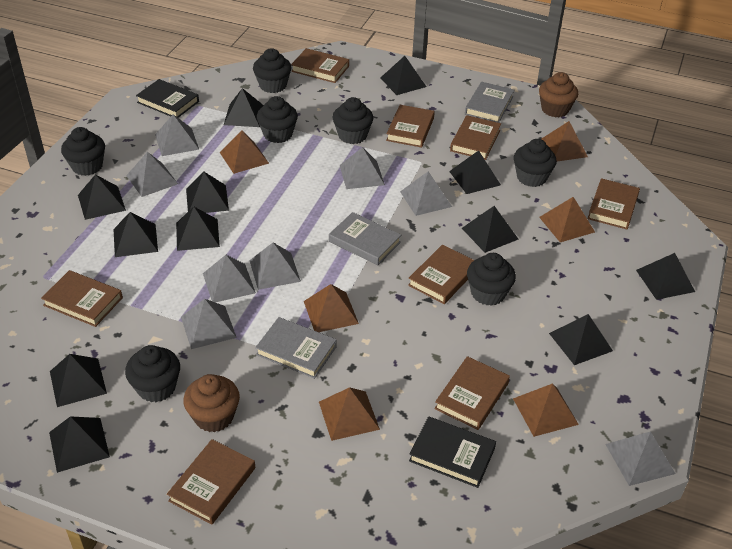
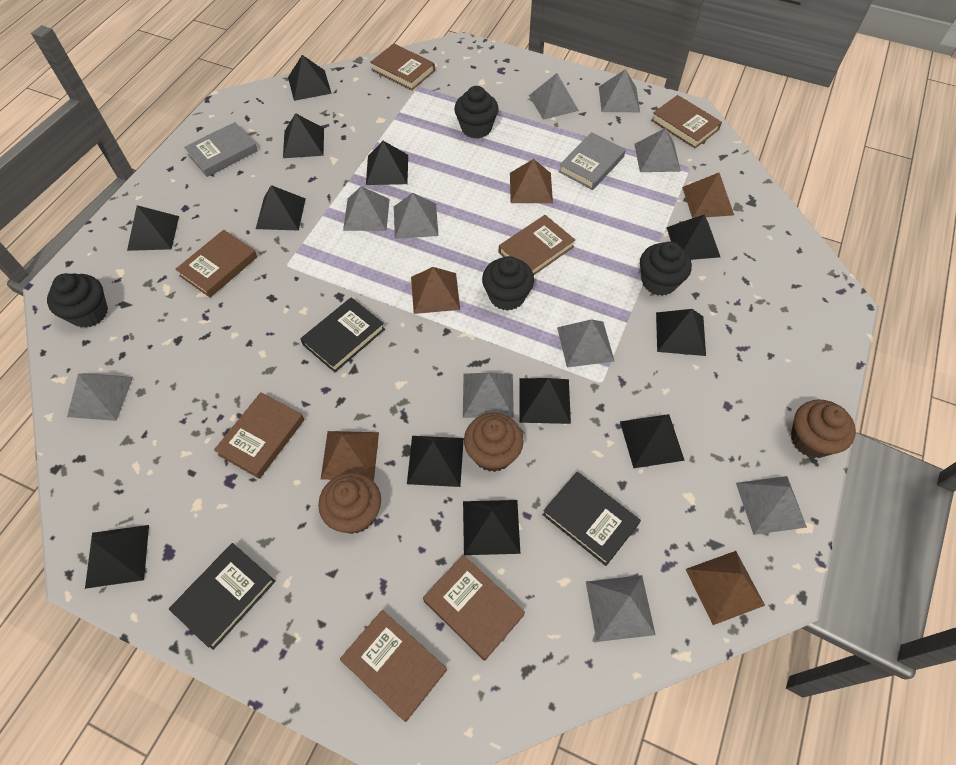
black book: [136,79,199,118] [409,416,496,488] = 2 -> [169,543,276,650] [300,297,385,372] [543,472,641,566] = 3
black cupcake: [61,127,105,176] [125,345,180,402] [253,48,291,93] [257,96,298,143] [333,97,373,144] [467,253,516,306] [514,139,557,187] = 7 -> [47,273,108,328] [454,86,499,139] [482,256,534,311] [640,241,692,296] = 4
brown book: [41,270,123,327] [167,439,255,525] [291,48,349,83] [386,105,435,148] [408,244,474,304] [434,356,510,430] [450,115,501,160] [587,178,640,229] = 8 -> [175,230,257,298] [214,392,304,479] [340,610,447,722] [370,43,435,90] [423,555,525,661] [499,215,575,275] [651,95,722,148] = 7
brown cupcake: [183,374,240,432] [539,72,578,117] = 2 -> [318,472,381,534] [464,413,524,472] [791,399,856,458] = 3
brown pyramid: [219,130,269,174] [304,284,359,332] [319,387,380,441] [513,383,579,437] [539,197,595,242] [541,121,588,162] = 6 -> [321,431,379,481] [411,267,460,314] [510,159,553,203] [682,173,734,218] [686,551,765,625] = 5
grey book: [255,317,337,379] [329,212,401,265] [465,82,514,123] = 3 -> [184,122,258,177] [559,132,626,190] = 2
grey pyramid: [126,152,178,197] [155,114,199,156] [181,299,237,349] [203,255,256,302] [249,243,301,290] [340,147,385,189] [400,171,452,216] [605,431,675,486] = 8 -> [67,373,133,421] [343,186,390,231] [394,193,439,239] [463,373,514,418] [529,73,579,120] [557,319,614,367] [586,575,656,642] [599,69,640,112] [634,128,681,172] [736,476,807,535] = 10

